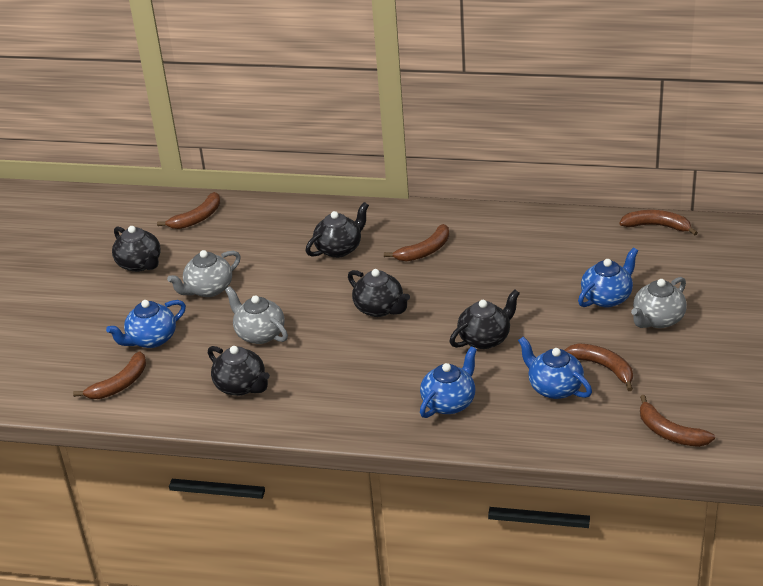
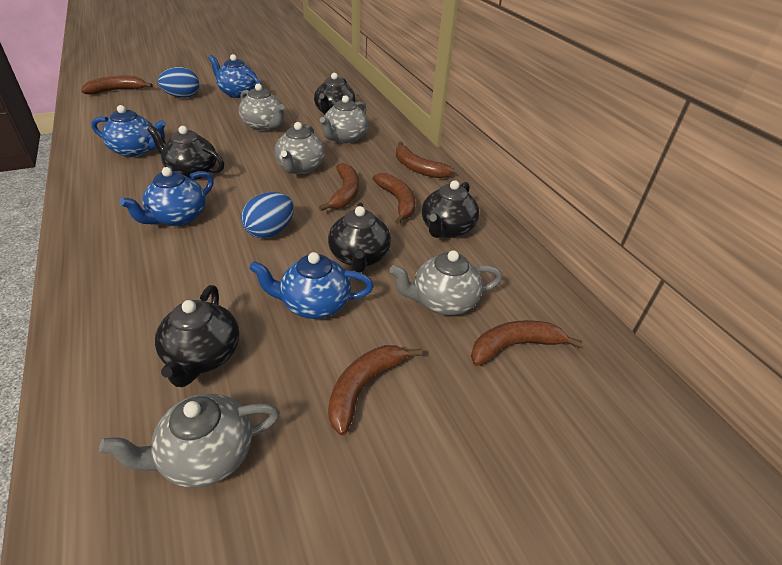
blue egg: none = 0 -> [158,67,199,98] [241,192,294,238] = 2
grey teapot: [167,250,241,297] [225,286,288,344] [631,277,687,328] = 3 -> [99,393,280,488] [239,83,284,131] [275,122,325,174] [320,95,368,144] [390,250,502,315] = 5

